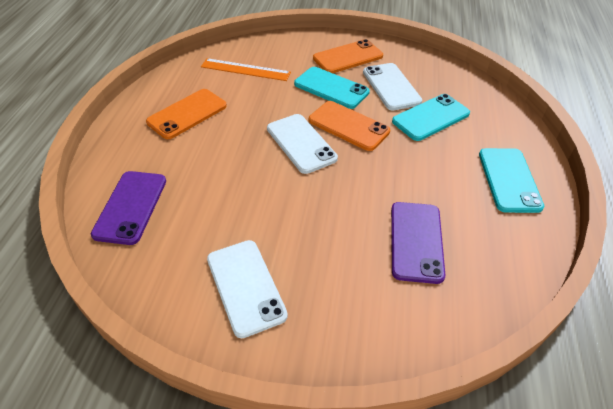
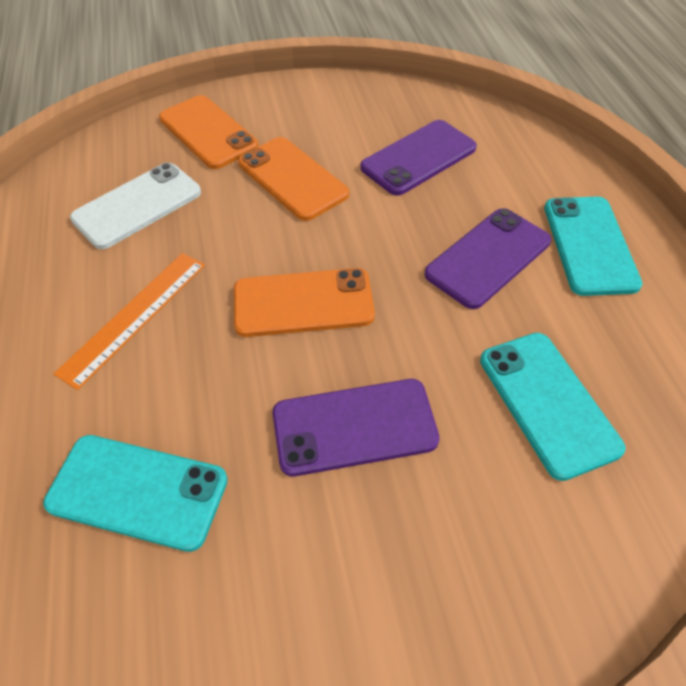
purple phone: [91,171,166,245] [391,202,445,284] = 2 -> [272,379,440,476] [360,120,477,196] [424,208,551,309] = 3
white phone: [207,240,288,338] [267,114,338,174] [363,63,422,110] = 3 -> [70,162,201,249] = 1

